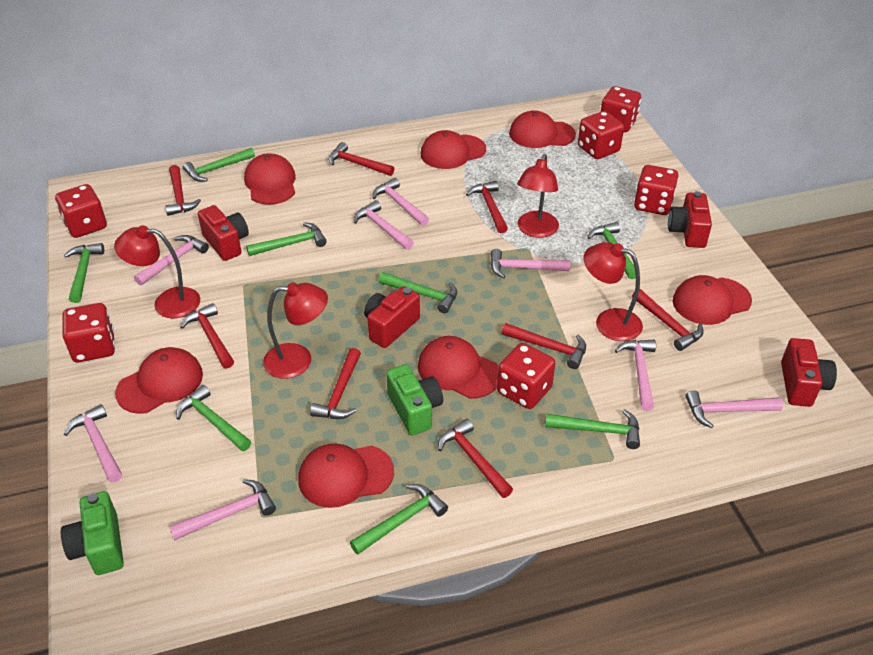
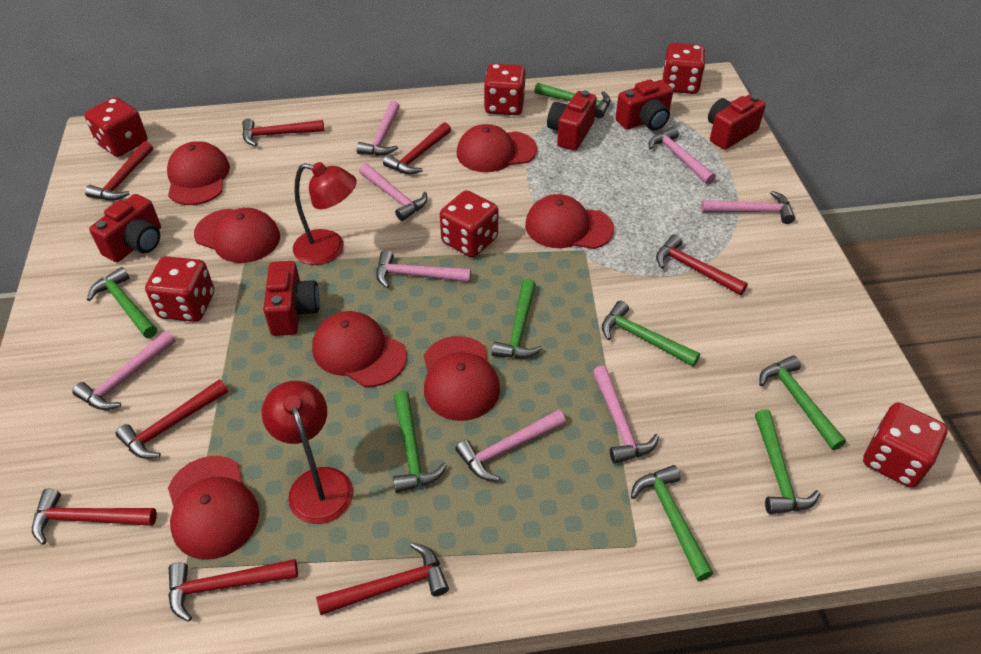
green camera: [61,491,124,575] [386,364,443,435] = 2 -> none = 0
red camera: [198,205,249,261] [364,286,420,348] [668,191,712,248] [781,338,837,407] = 4 -> [89,194,161,262] [263,261,320,336] [547,90,597,151] [615,79,673,131] [708,94,766,150] = 5
red lamp: [114,225,200,318] [263,282,328,379] [517,154,559,238] [584,242,643,341] = 4 -> [262,381,353,524] [293,162,357,265] = 2

